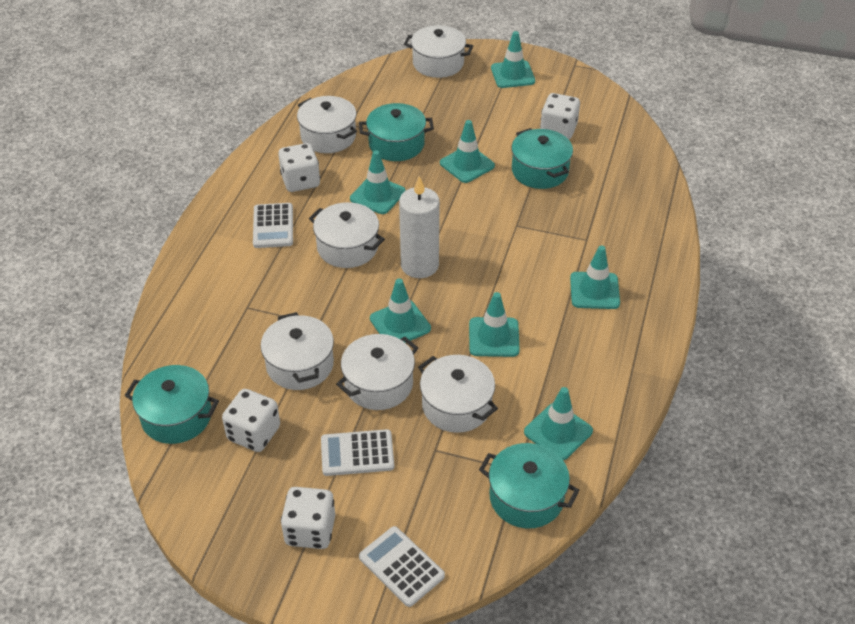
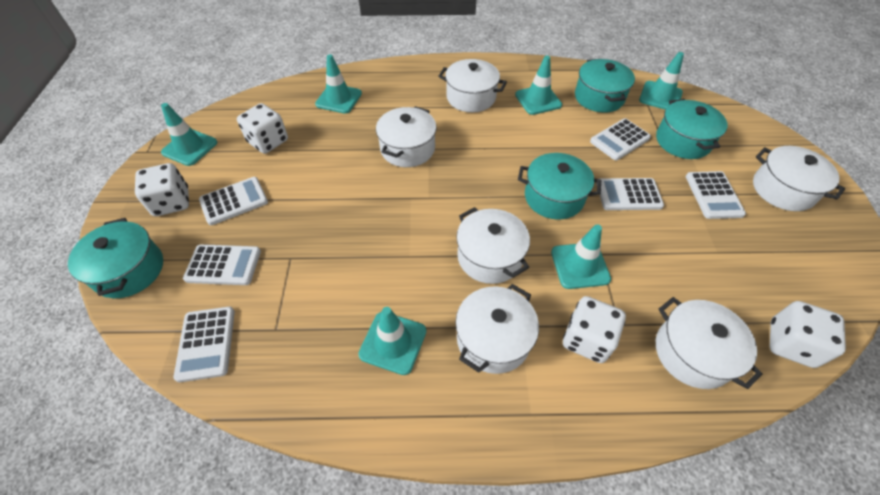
turquoise traffic cone: [350,150,405,214] [370,278,431,343] [440,120,495,183] [469,292,520,357] [491,31,535,88] [524,387,593,460] [570,246,620,309] = 7 -> [161,103,217,166] [315,54,362,114] [358,307,426,375] [515,56,562,115] [551,225,611,289] [639,52,684,110] = 6
white calculator: [253,203,293,248] [321,429,394,476] [359,526,445,607] = 3 -> [173,307,235,382] [183,244,261,285] [199,177,268,225] [590,118,651,160] [596,178,664,210] [686,171,746,219] = 6
white candle: [399,176,440,278] = 1 -> none = 0

